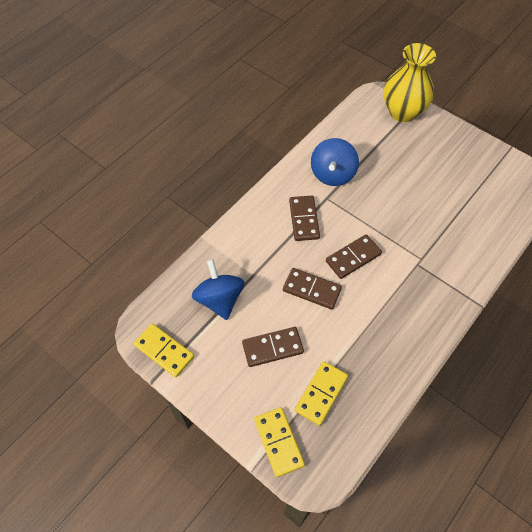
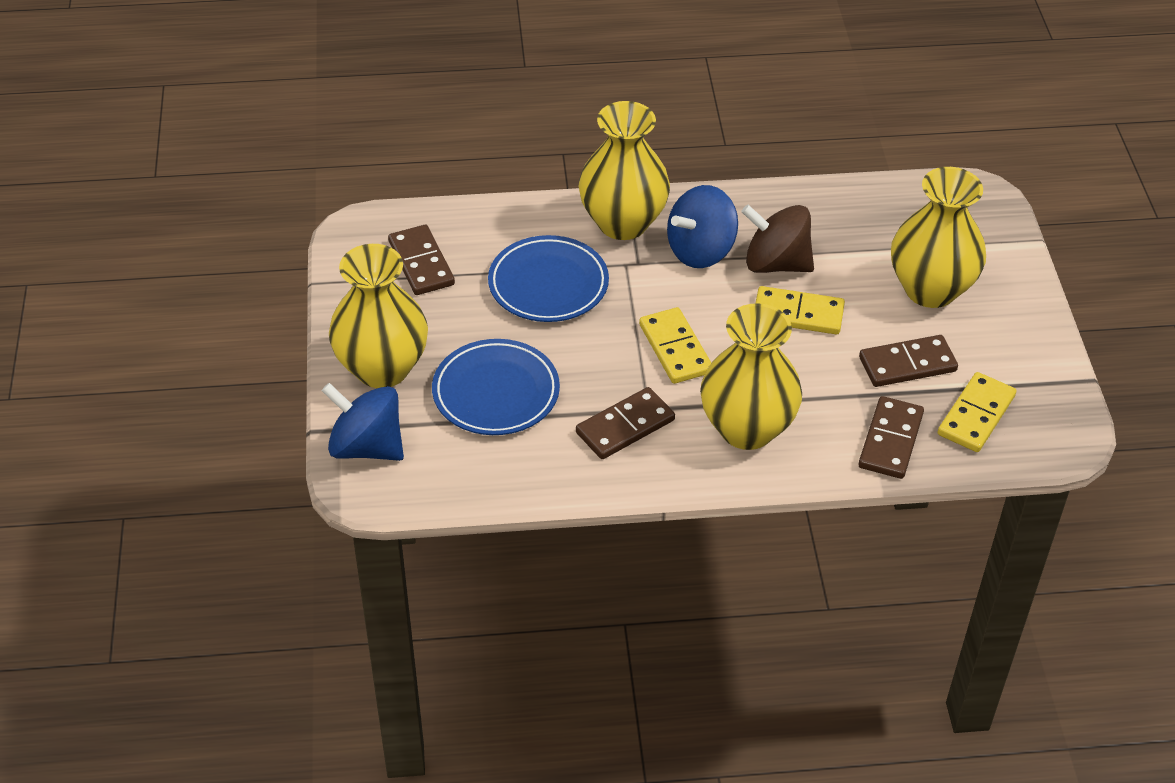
blue plate: none = 0 -> [432,339,560,435] [488,235,609,322] = 2
brown spinning top: none = 0 -> [741,205,814,273] = 1
yellow vase: [383,43,436,122] = 1 -> [329,244,428,388] [579,101,670,240] [700,303,802,450] [891,167,986,308] = 4

